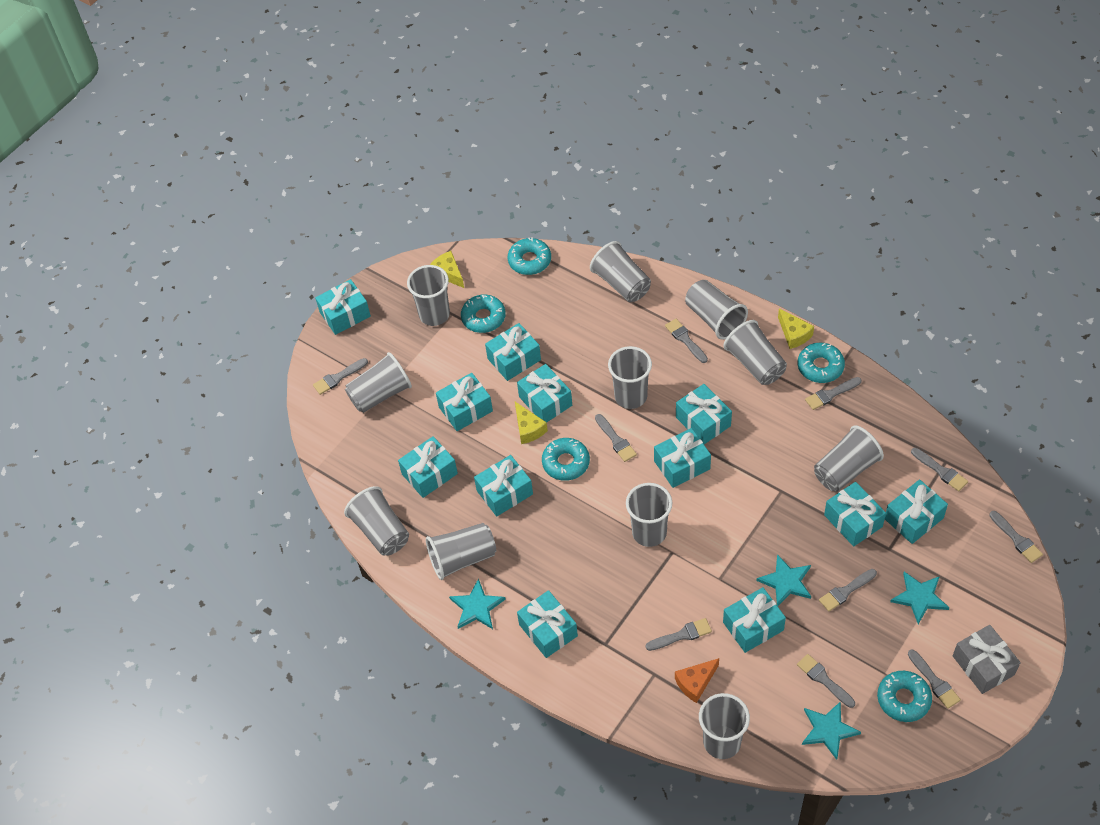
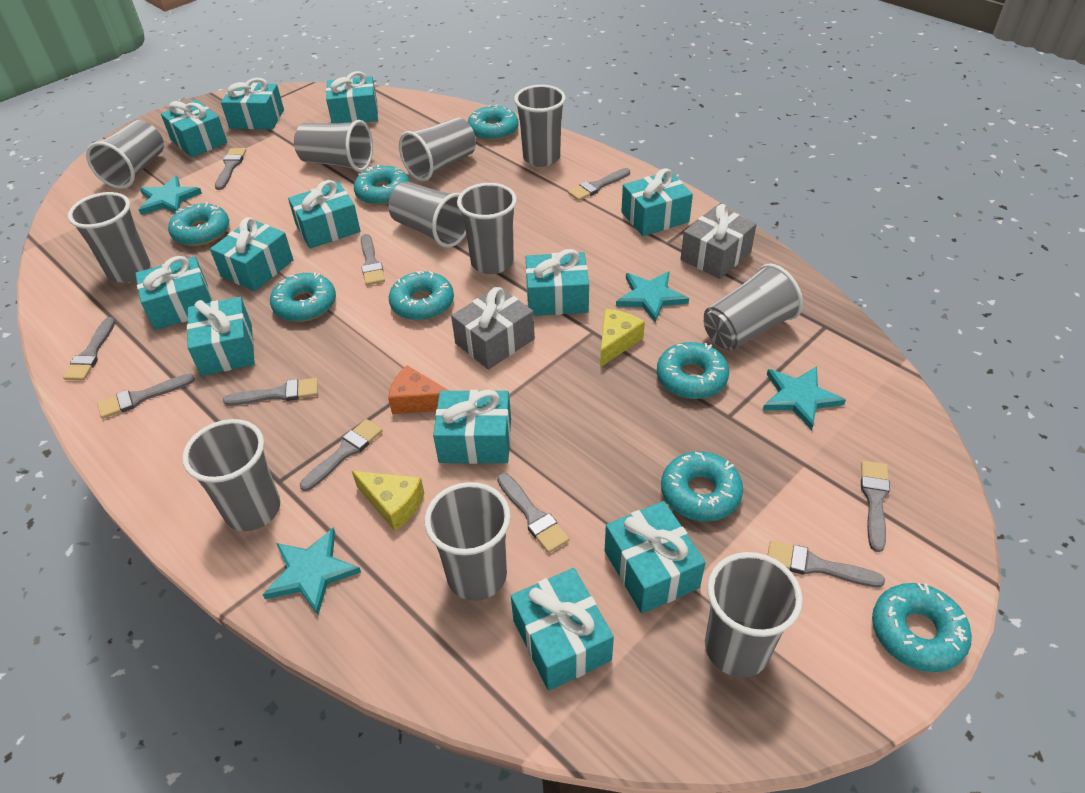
grey gift: [953,625,1021,694] = 1 -> [451,286,535,369] [681,204,757,279] = 2
turquoise donut: [461,294,506,333] [508,237,551,275] [542,438,590,481] [798,342,845,383] [877,671,932,722] = 5 -> [168,202,229,246] [270,272,336,322] [354,164,410,205] [389,271,454,321] [467,105,519,141] [657,342,729,399] [661,451,743,522] [872,583,972,672] = 8
yellow cheese: [430,251,464,288] [515,402,548,444] [778,308,814,349] = 3 -> [352,471,425,531] [600,309,645,367] = 2

